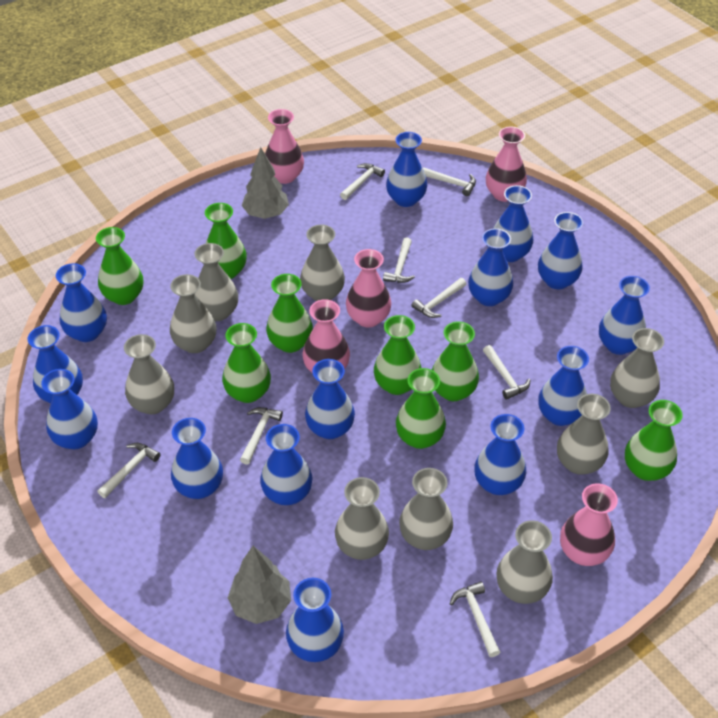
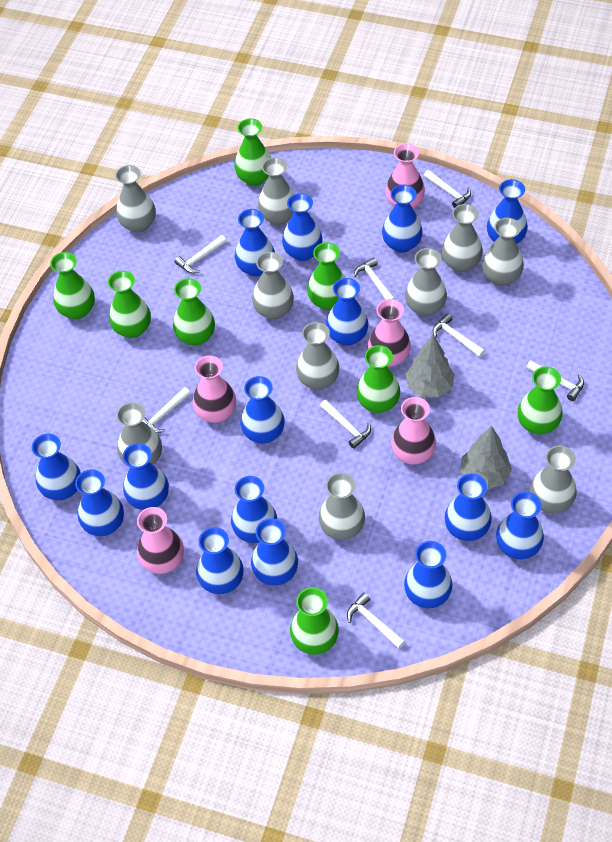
blue vase: [28,325,83,403] [41,369,98,449] [56,263,107,342] [171,418,223,499] [260,424,313,505] [286,578,344,662] [305,359,355,439] [386,132,427,207] [468,228,513,306] [474,414,526,495] [493,185,533,262] [538,212,583,289] [538,346,589,426] [599,276,650,355] = 14 -> [32,434,81,500] [75,469,124,536] [123,443,169,510] [196,527,244,594] [231,476,277,543] [235,209,275,277] [240,376,285,444] [251,518,298,585] [282,193,323,261] [326,278,368,346] [382,185,423,253] [404,541,453,608] [445,473,492,541] [487,179,528,244] [496,492,544,559] = 15
grey vase: [124,334,174,414] [170,274,216,353] [195,243,238,321] [300,225,345,301] [335,477,389,560] [399,468,453,550] [497,520,553,604] [557,394,611,475] [610,328,664,408] = 9 -> [115,165,156,233] [116,402,162,465] [252,252,294,319] [258,157,294,225] [296,322,339,390] [319,473,365,540] [405,248,447,316] [442,204,483,272] [482,218,524,286] [530,446,577,513] = 10

